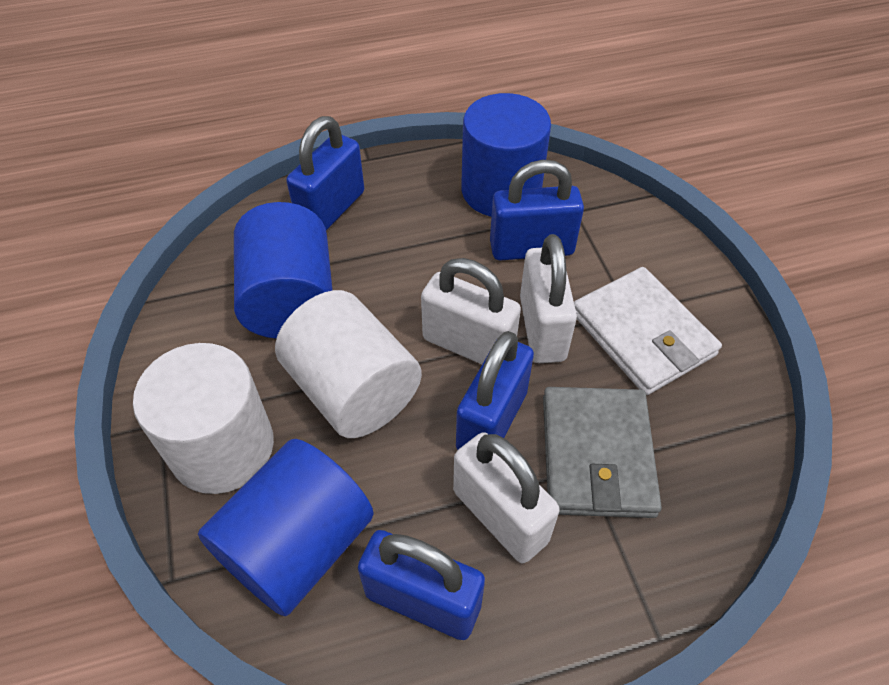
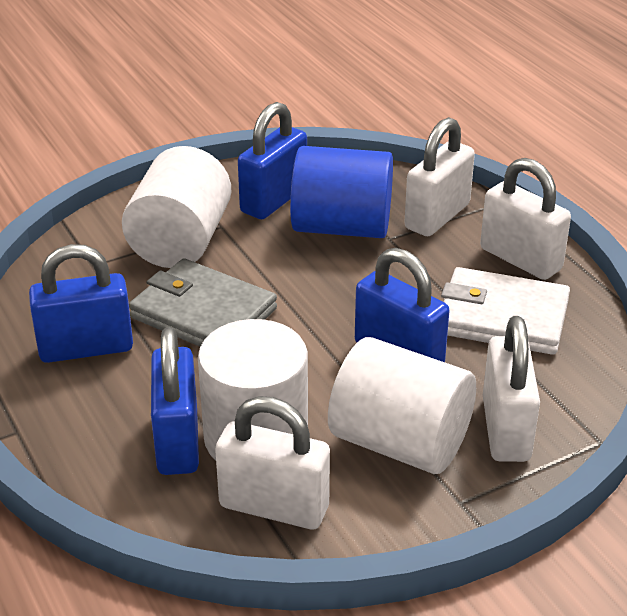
blue cylinder: [198,439,374,616] [234,202,333,339] [461,93,551,217] = 3 -> [290,146,393,238] = 1
white cylinder: [133,343,274,494] [275,290,422,438] = 2 -> [122,146,232,268] [198,319,308,460] [328,337,476,474] = 3
white padlock: [421,258,521,364] [453,432,560,563] [520,234,577,363] = 3 -> [215,396,330,529] [404,117,475,236] [480,158,571,280] [483,316,540,462] = 4

